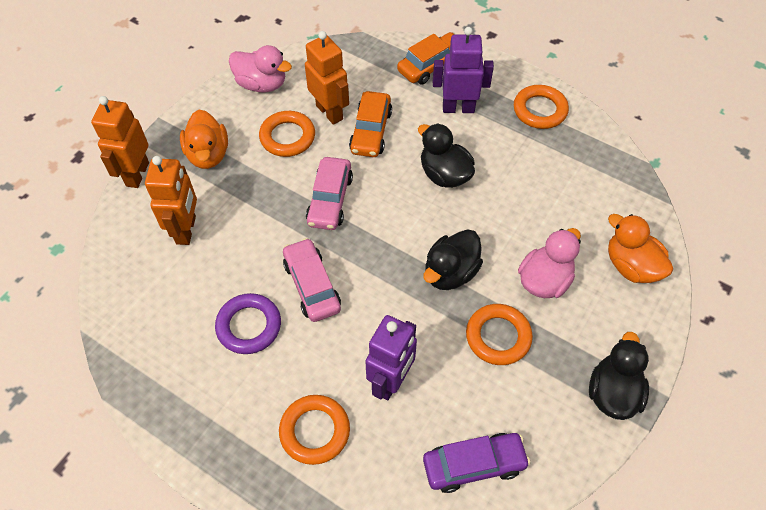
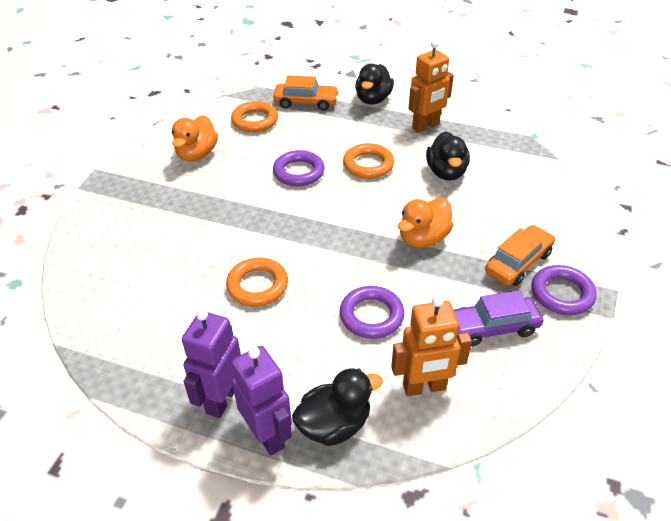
orange ring: [259,111,315,157] [279,395,350,465] [466,304,533,365] [514,85,569,129] = 4 -> [226,258,288,306] [231,101,278,132] [343,143,394,179] = 3
orange robot: [91,96,149,188] [145,156,197,245] [305,31,349,125] = 3 -> [391,296,472,396] [409,40,454,133] = 2
pink car: [283,238,341,322] [306,157,353,230] = 2 -> none = 0
pink duck: [229,45,292,92] [518,228,581,298] = 2 -> none = 0
purple ring: [215,293,281,354] = 1 -> [273,150,325,186] [340,286,404,339] [532,265,597,315] = 3

